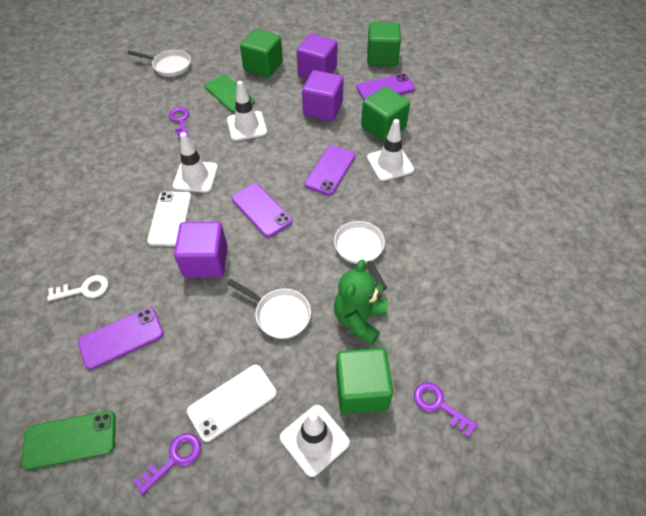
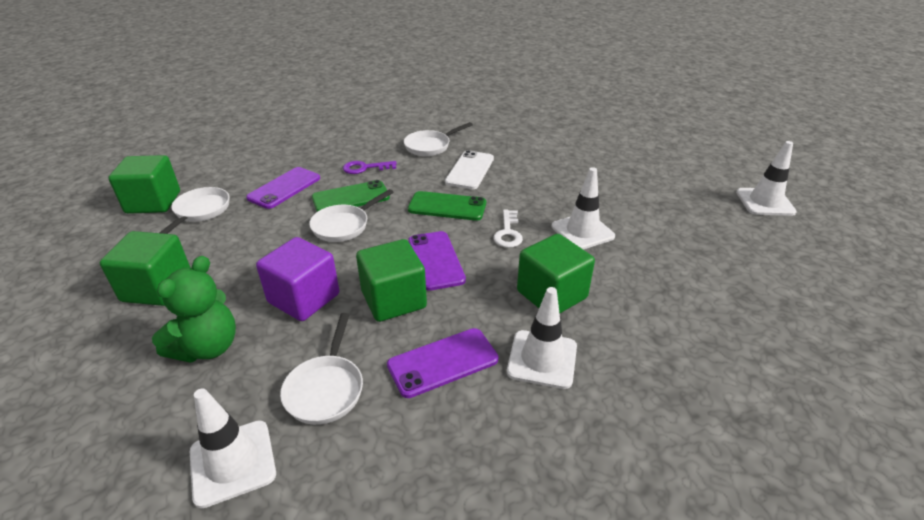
purple cube: [174,222,227,278] [297,34,338,79] [302,70,344,121] = 3 -> [256,237,339,321] = 1
purple key: [133,433,201,495] [168,107,189,139] [414,382,478,437] = 3 -> [343,161,397,174] = 1
purple phone: [78,307,164,370] [231,183,292,237] [304,145,356,196] [356,74,415,100] = 4 -> [246,167,320,209] [387,328,499,398] [408,231,466,291] = 3
white pan: [128,50,191,77] [227,279,311,339] [334,221,387,290] = 3 -> [159,187,230,234] [280,313,363,425] [309,189,393,242] [404,122,473,156] = 4
white phone: [147,191,191,246] [187,365,277,442] = 2 -> [445,150,494,189] = 1

